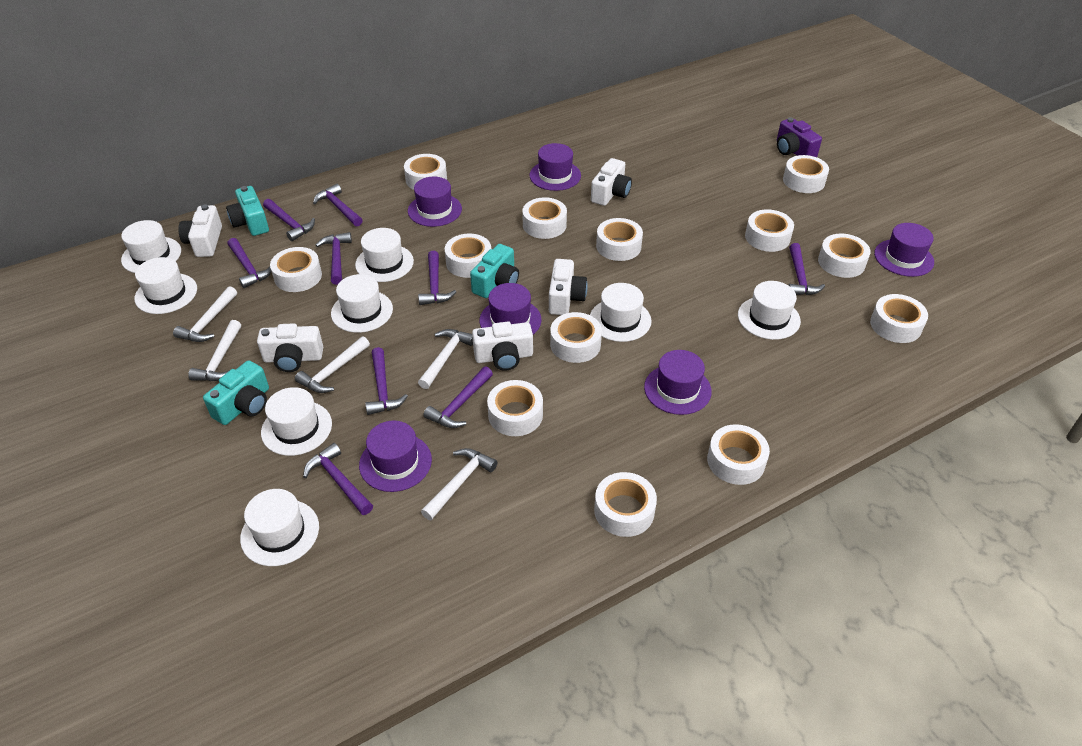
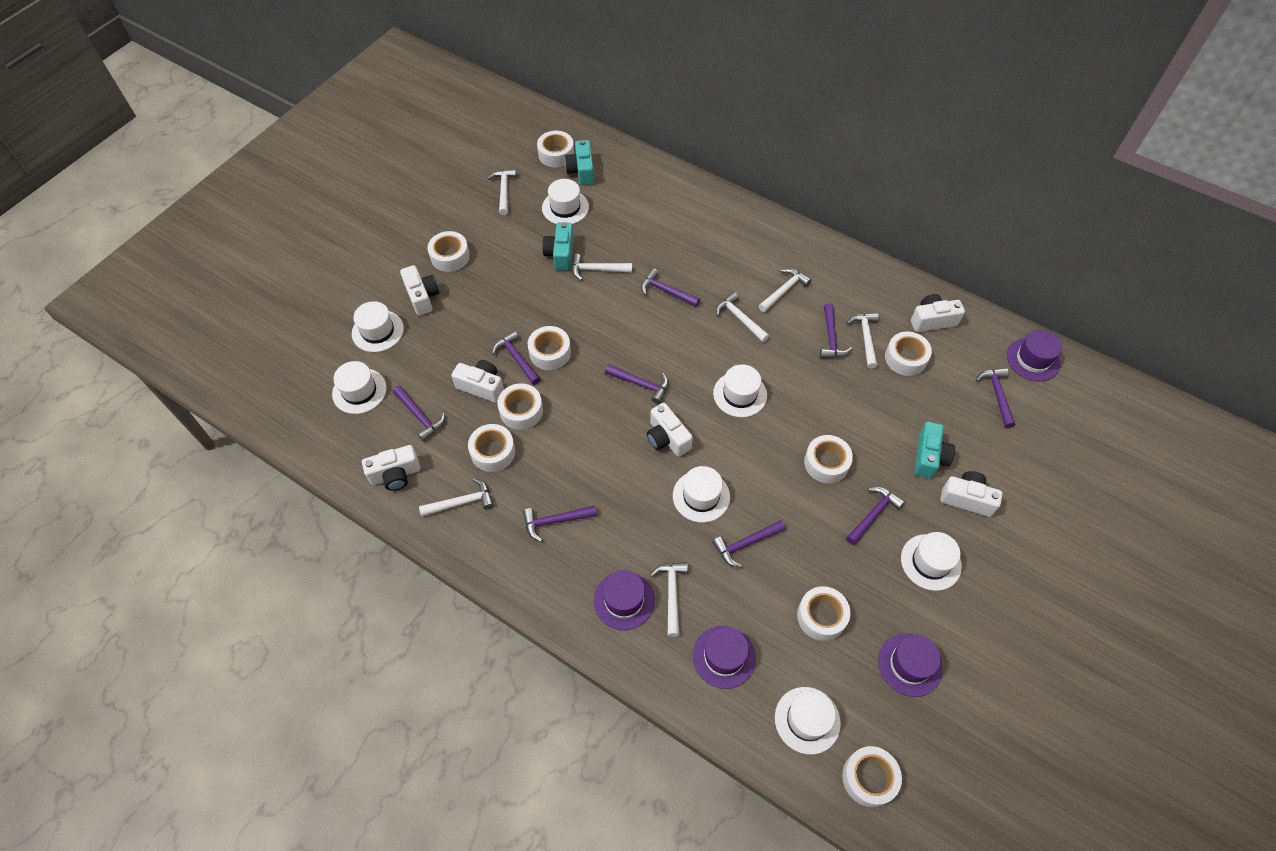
purple camera: [777,118,822,157] = 1 -> none = 0
purple hat: [359,421,432,492] [408,177,462,227] [479,283,541,334] [529,143,581,191] [644,350,712,415] [874,223,934,277] = 6 -> [594,570,655,630] [693,626,756,689] [878,633,943,697] [1007,330,1062,381] = 4
white camera: [178,204,222,257] [257,323,323,372] [472,322,533,371] [549,259,588,315] [591,158,632,206] = 5 -> [362,445,420,491] [400,265,439,315] [451,360,504,403] [647,403,693,457] [911,294,965,332] [940,471,1002,517] = 6
white hammer: [173,286,237,342] [188,320,241,381] [295,336,370,393] [418,329,473,389] [421,448,498,520] = 5 -> [419,478,494,517] [488,169,517,215] [572,254,632,281] [650,562,688,637] [716,292,769,342] [759,268,811,312] [847,313,879,369] = 7
white hat: [121,220,181,273] [134,257,197,314] [240,489,319,566] [261,387,332,456] [331,274,393,333] [355,228,414,282] [590,283,651,342] [738,281,801,340] = 8 -> [332,361,387,414] [352,301,404,352] [542,179,589,224] [673,466,730,523] [713,364,767,418] [775,687,841,755] [901,532,962,591] = 7
white tape: [270,247,322,292] [404,154,447,190] [445,234,491,278] [487,380,543,436] [522,197,567,239] [550,312,602,363] [594,472,657,537] [596,218,643,261] [707,424,770,485] [745,209,794,252] [783,155,829,193] [818,234,871,278] [870,294,928,343] = 13 -> [428,231,470,272] [468,424,515,472] [497,383,543,430] [528,326,571,370] [537,131,574,167] [797,586,850,641] [804,435,853,483] [842,746,902,807] [885,331,932,376] = 9

